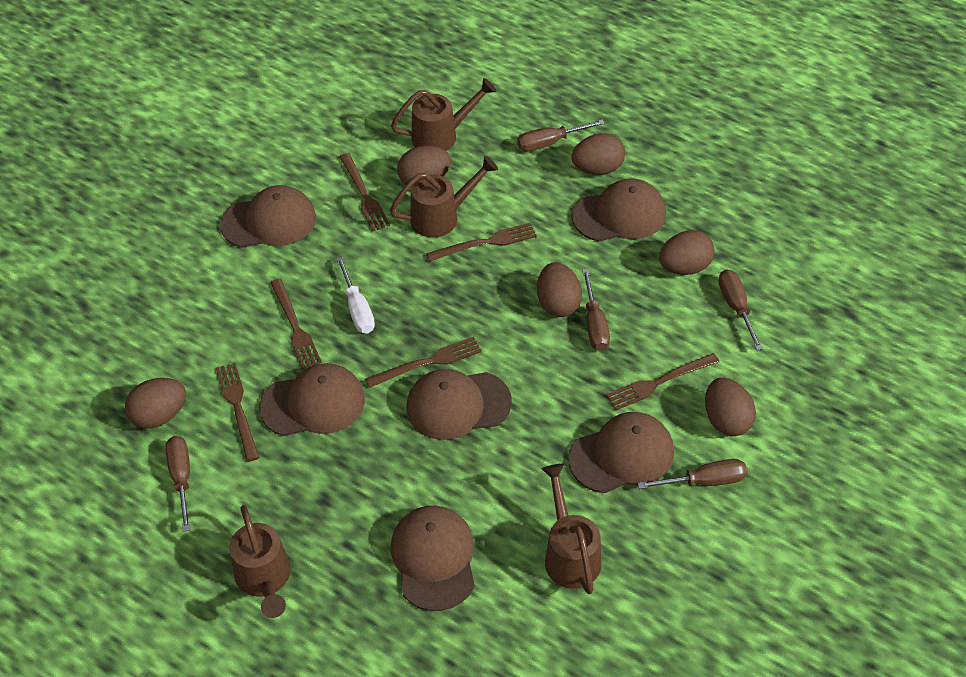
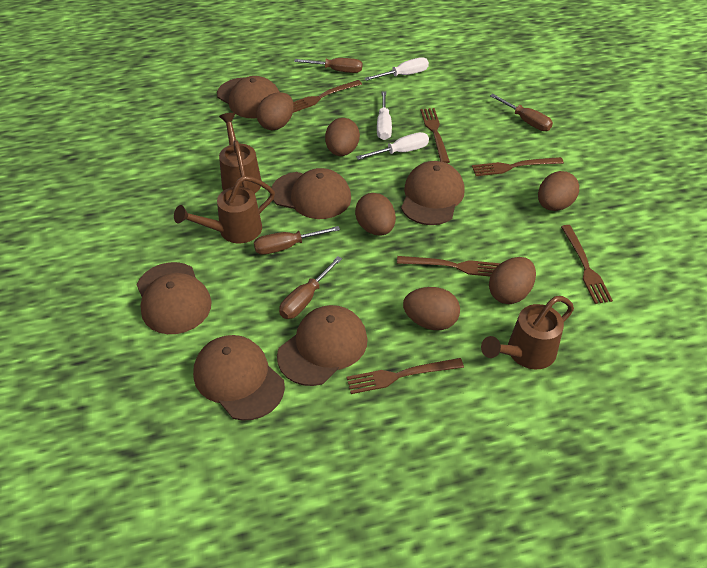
brown screwdriver: [165,436,191,531] [517,120,605,151] [582,269,610,351] [637,459,747,489] [719,270,763,350] = 5 -> [254,226,340,255] [279,256,342,319] [294,58,362,73] [490,94,553,131] = 4
brown watering can: [229,505,291,618] [390,156,498,238] [391,78,496,151] [542,464,601,594] = 4 -> [174,176,275,243] [219,113,261,194] [481,296,574,369] = 3
white screwdriver: [336,257,375,334] = 1 -> [356,132,429,160] [364,57,429,81] [377,91,392,140] = 3

